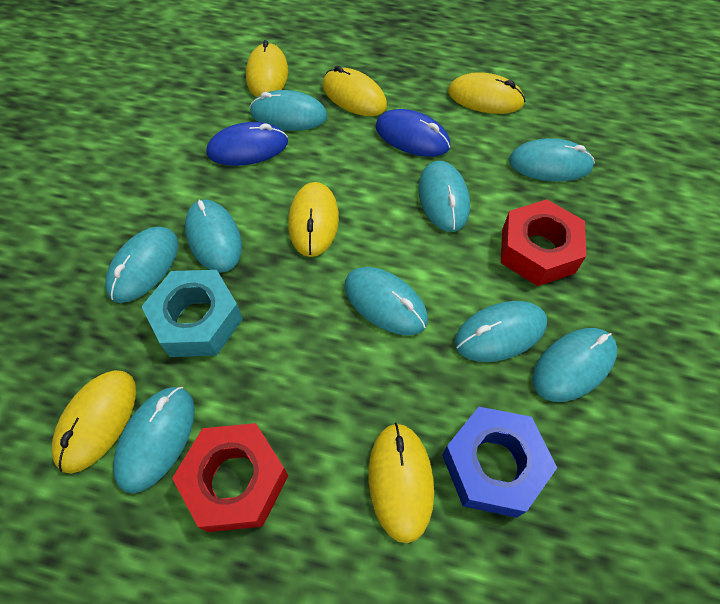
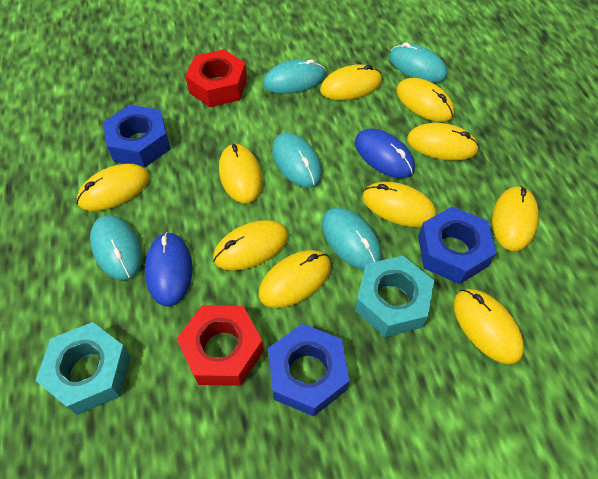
blue nut: [442,407,557,518] = 1 -> [103,105,170,168] [268,324,349,416] [418,206,496,284] = 3
turquoise mouse: [105,227,178,303] [113,387,195,494] [185,199,242,273] [249,90,327,131] [344,267,428,336] [418,161,470,232] [454,301,547,362] [509,138,595,182] [532,328,617,402] = 9 -> [90,215,142,280] [263,59,326,94] [272,132,322,188] [322,207,381,270] [389,42,447,83] = 5
turquoise nut: [141,270,243,357] = 1 -> [36,322,131,415] [355,256,434,337] = 2
yellow mouse: [52,370,136,474] [246,40,288,97] [288,182,339,257] [322,66,387,116] [369,423,434,543] [448,72,525,114] = 6 -> [77,164,150,211] [213,220,288,271] [219,143,263,203] [259,250,331,308] [320,65,382,100] [362,182,437,227] [396,78,454,122] [407,123,480,161] [453,289,524,365] [492,186,539,251] = 10

